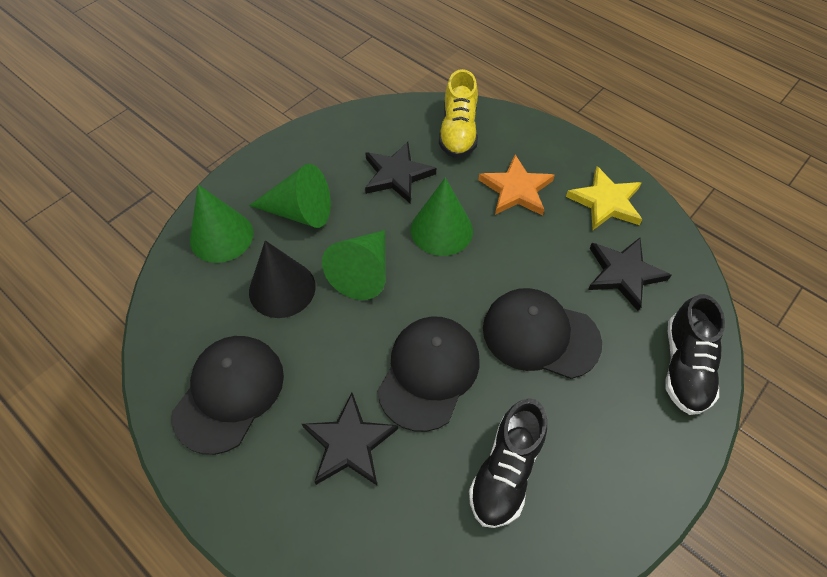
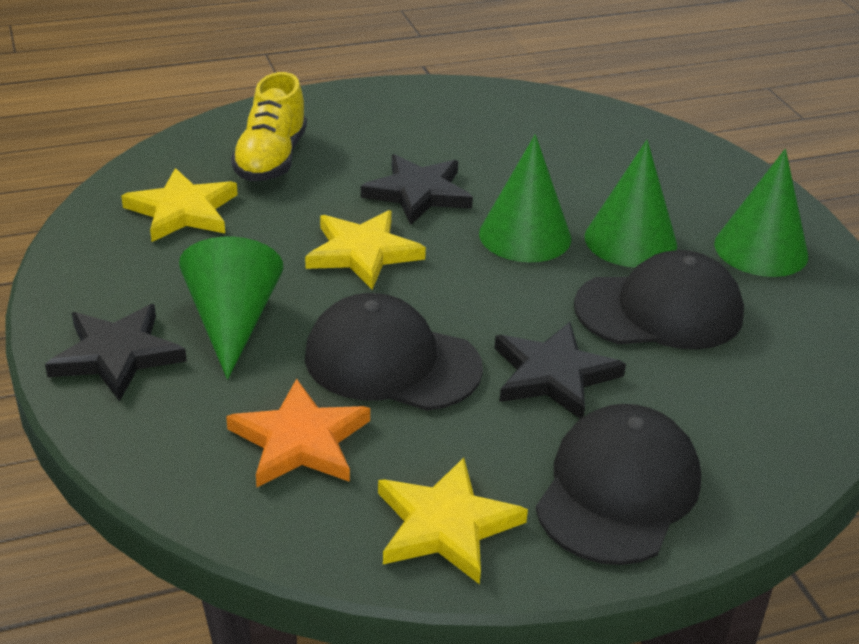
black cone: [249,240,316,318] = 1 -> none = 0
black shoe: [469,398,547,528] [666,294,725,415] = 2 -> none = 0
yellow star: [566,166,642,230] = 1 -> [121,168,238,242] [305,210,426,290] [378,458,528,585] = 3

